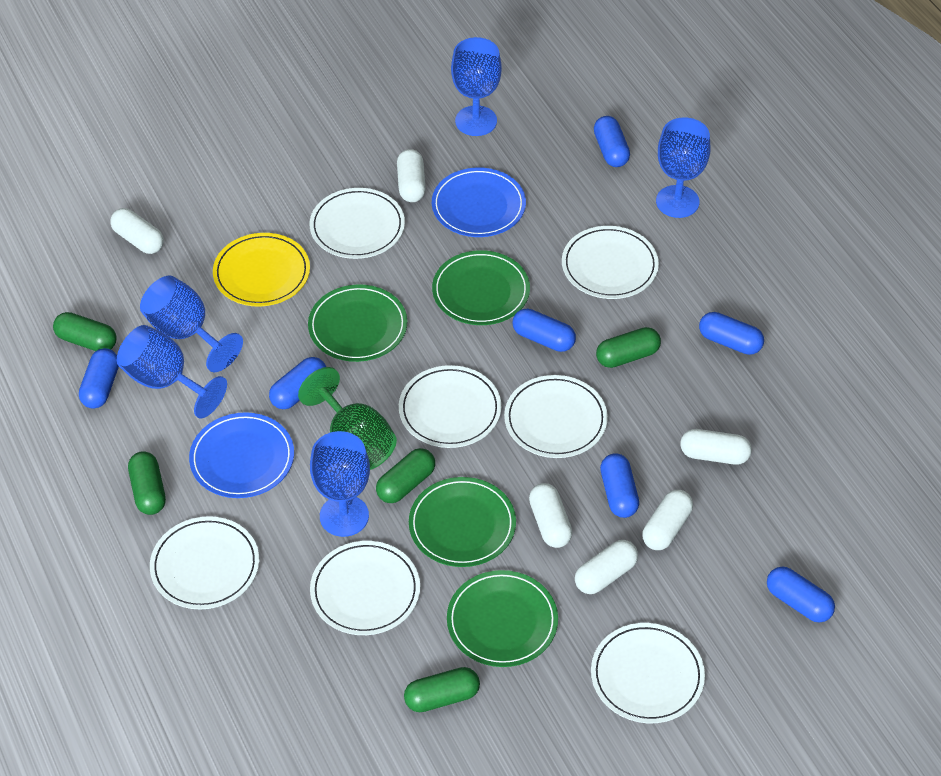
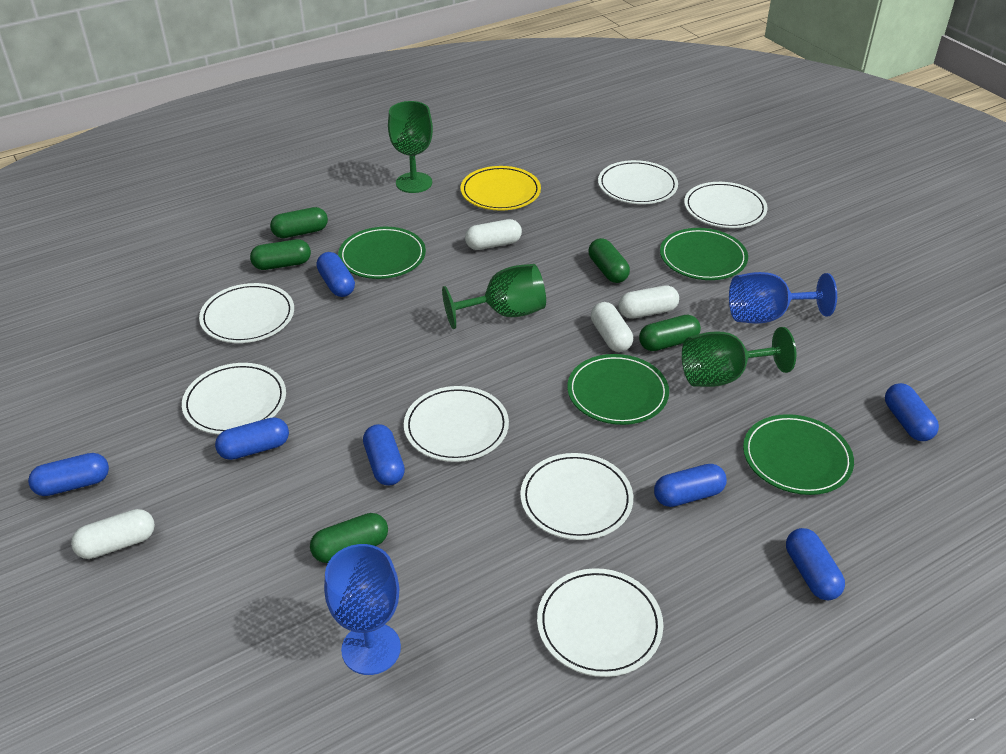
blue goblet: [117,325,227,419] [140,276,243,372] [310,431,370,537] [451,37,502,136] [656,117,711,218] = 5 -> [324,544,401,675] [729,272,837,324] = 2
blue plate: [189,412,294,498] [432,168,526,237] = 2 -> none = 0
green goblet: [298,367,397,470] = 1 -> [388,101,433,193] [442,264,546,329] [682,327,796,387] = 3
white capsule: [110,208,164,254] [397,149,426,202] [529,483,572,548] [575,540,638,594] [642,490,693,550] [680,429,752,465] = 6 -> [71,509,155,559] [465,219,522,250] [591,302,633,352] [618,285,679,319] = 4

